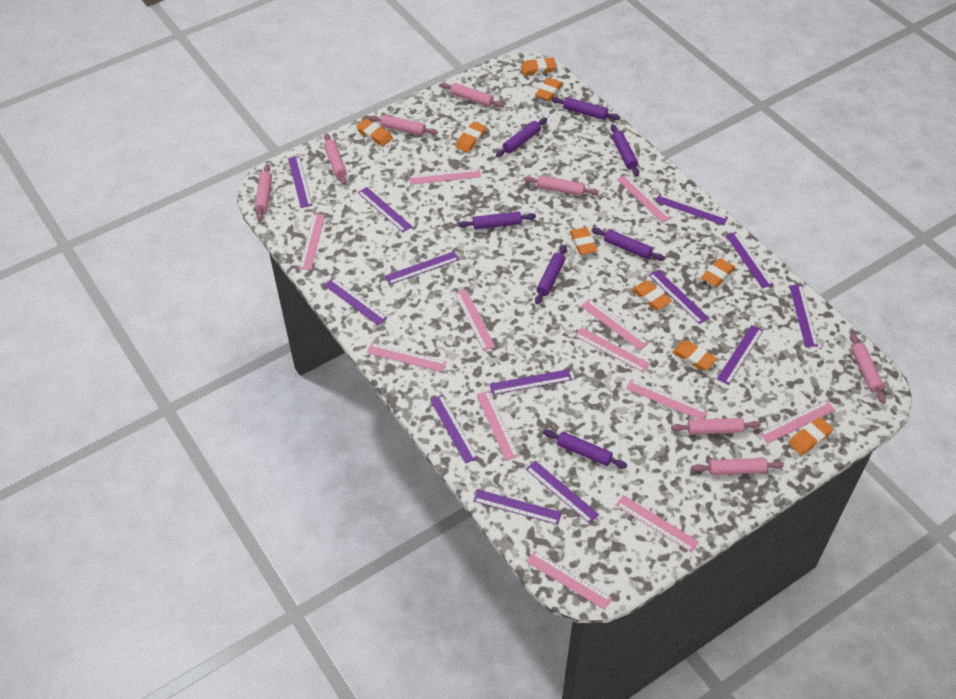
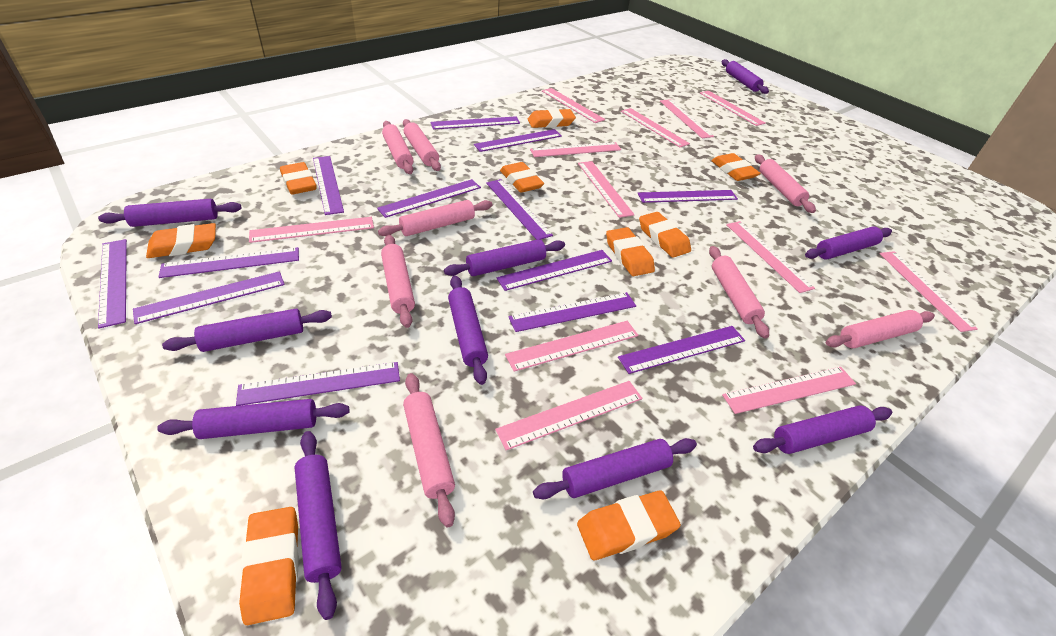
purple rolling pin: [458,211,536,229] [496,118,547,157] [535,245,567,304] [543,430,627,468] [552,97,620,120] [592,228,665,261] [611,124,639,176] = 7 -> [98,199,242,227] [157,399,349,439] [162,309,332,352] [294,431,342,620] [444,239,565,276] [448,275,488,385] [533,438,697,499] [722,59,769,94] [753,406,892,454] [805,227,892,259] = 10

